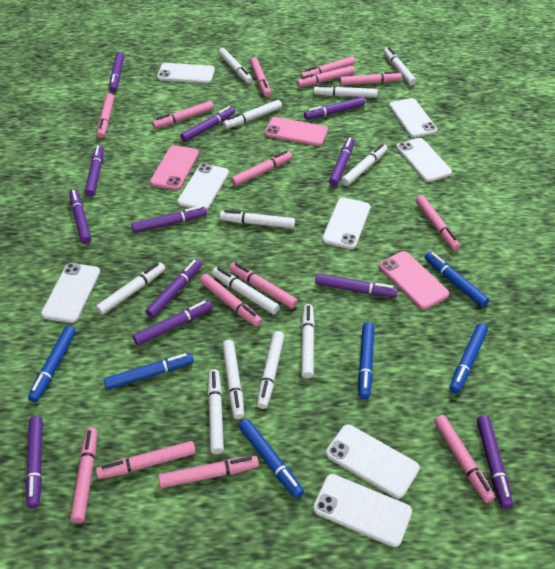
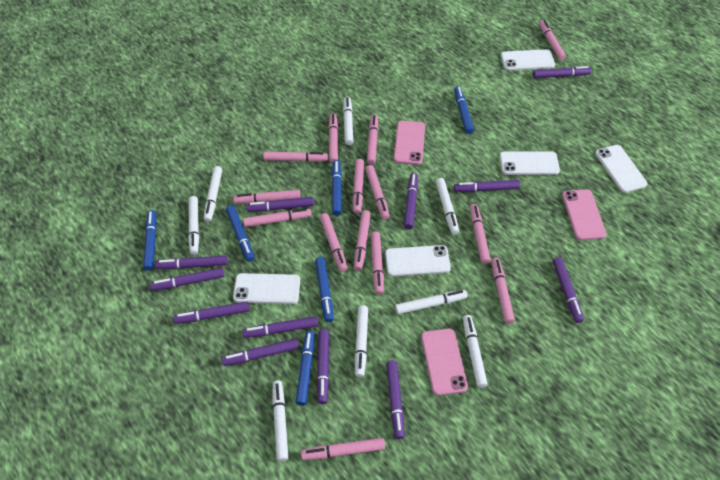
white marker: [96,262,165,315] [207,369,224,454] [212,267,280,314] [219,48,252,84] [219,210,295,229] [222,340,244,420] [223,100,282,129] [257,331,284,409] [301,304,315,379] [314,85,378,98] [341,144,388,186] [384,47,416,86] = 12 -> [188,196,199,255] [204,166,222,222] [272,380,288,462] [343,97,353,145] [355,305,368,377] [395,290,468,314] [436,178,459,234] [463,315,488,388] = 8
white phone: [41,263,100,323] [157,63,215,83] [177,163,229,210] [313,474,412,547] [322,197,371,249] [326,424,420,499] [389,98,438,138] [396,138,452,182] = 8 -> [233,273,300,304] [385,245,451,276] [500,151,560,175] [501,49,555,71] [595,145,647,193] = 5

